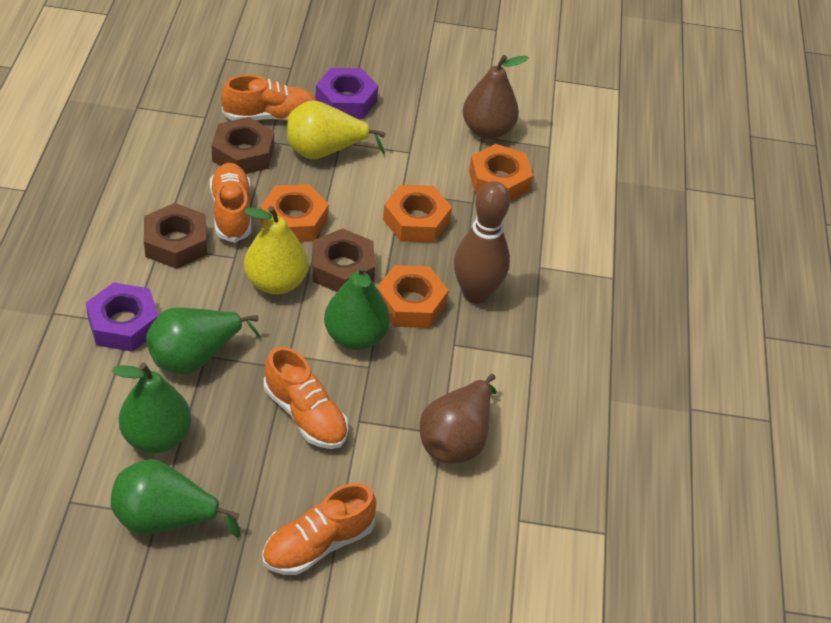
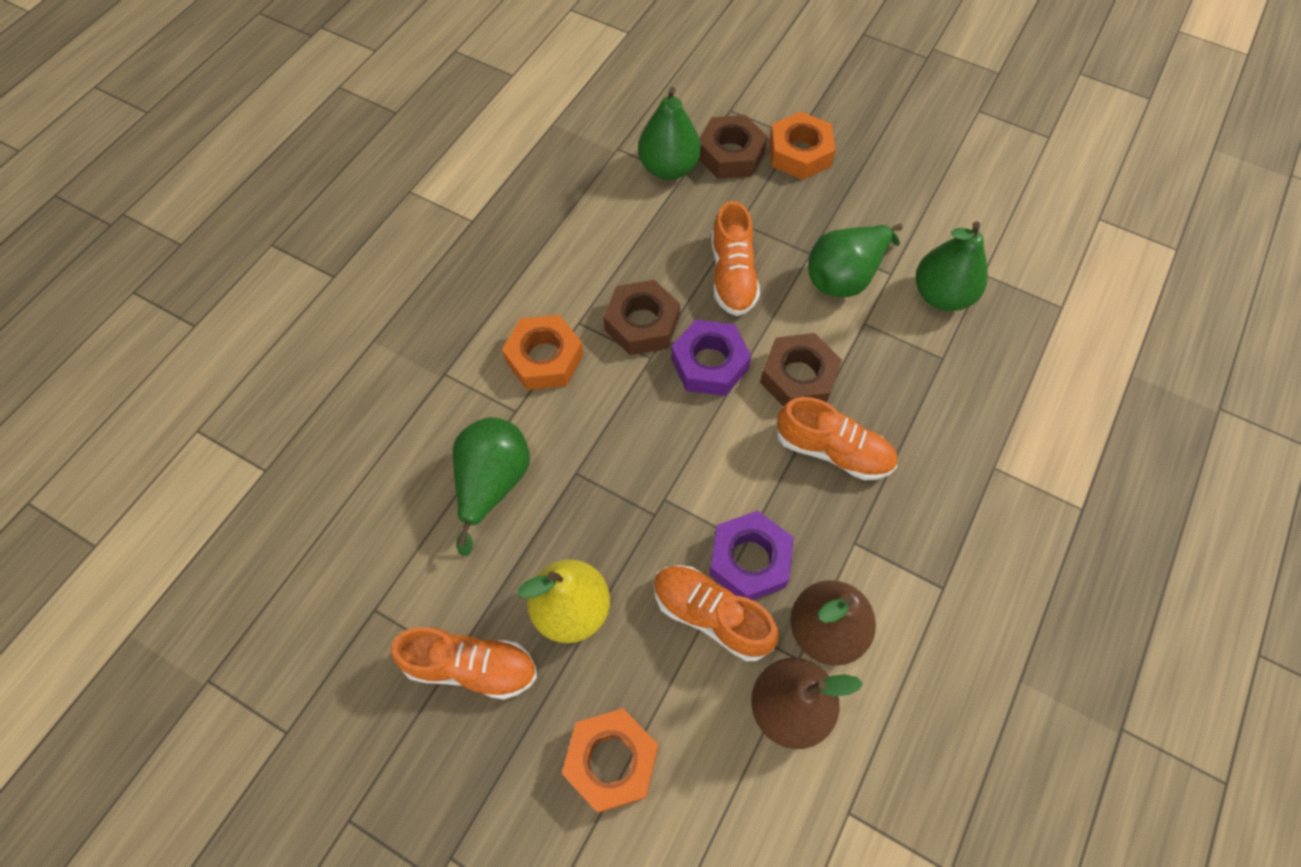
brown bowling pin: [454,181,510,304] = 1 -> none = 0
orange nut: [260,184,329,242] [377,265,449,328] [383,185,452,243] [469,144,533,201] = 4 -> [502,315,584,390] [562,709,658,813] [769,111,836,180] = 3
yellow pear: [244,206,308,295] [287,100,386,159] = 2 -> [518,559,610,643] = 1

